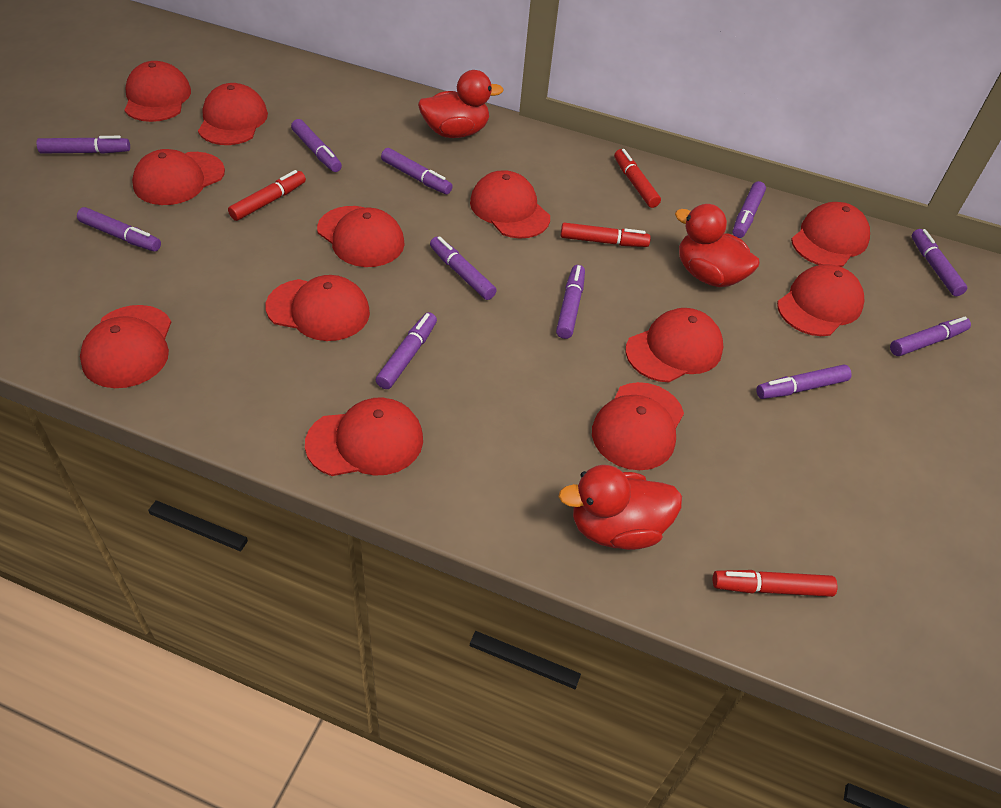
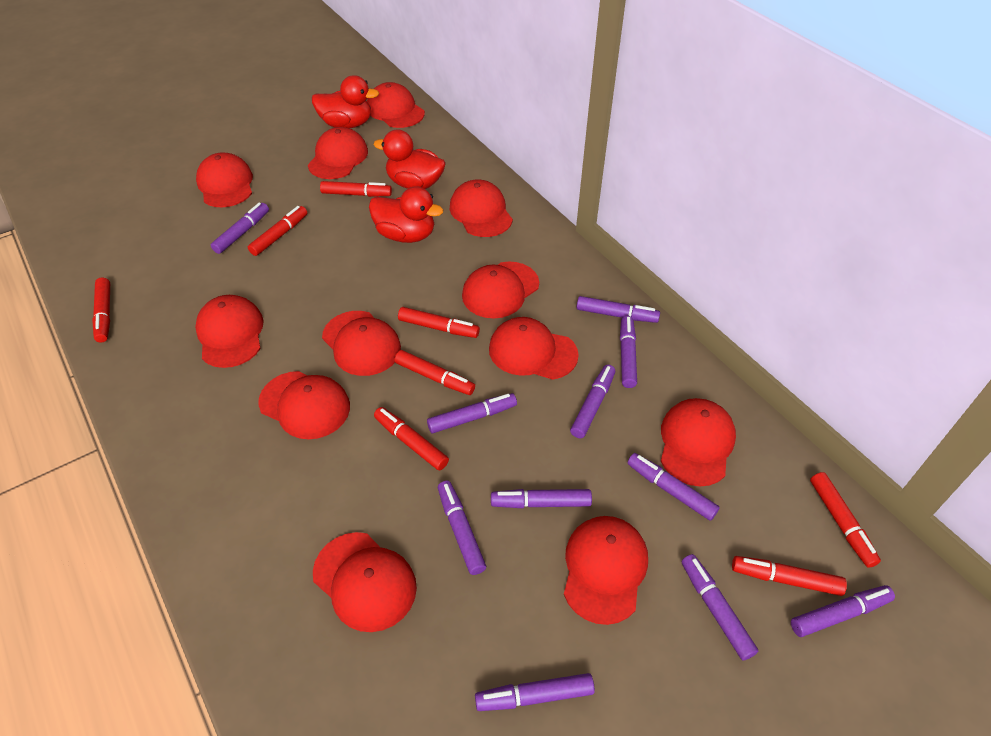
red marker: [228,170,306,221] [561,223,651,247] [614,149,661,208] [713,570,837,597] = 4 -> [92,278,110,343] [248,206,307,256] [320,181,392,197] [374,407,449,470] [395,350,475,395] [398,307,480,338] [732,556,847,596] [810,472,881,568] = 8

